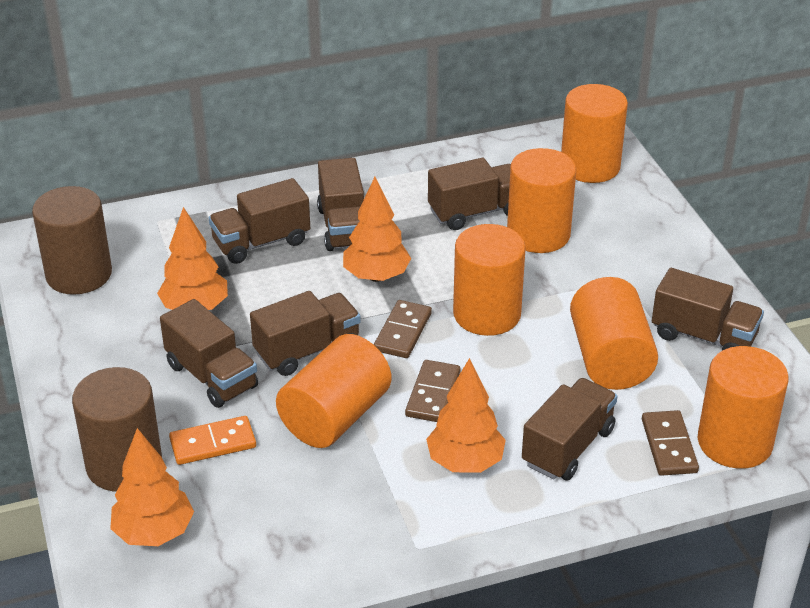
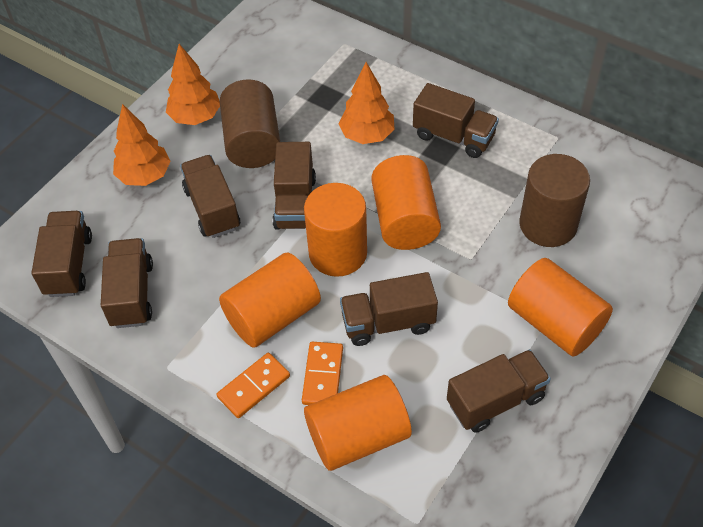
brown domino: [374,300,432,358] [405,360,460,422] [642,410,699,476] = 3 -> none = 0
orange cylinder: [276,334,391,448] [453,224,526,336] [507,148,576,253] [561,84,628,183] [570,277,658,390] [698,346,789,469] = 6 -> [219,252,321,348] [304,183,367,277] [304,375,412,471] [371,155,441,250] [508,258,613,356] = 5
orange domino: [169,416,256,465] = 1 -> [217,353,290,418] [302,342,343,405] = 2
orange tree: [110,428,194,546] [157,207,228,310] [343,177,411,282] [426,358,506,473] = 4 -> [113,104,171,186] [166,44,220,125] [339,62,394,144] = 3

